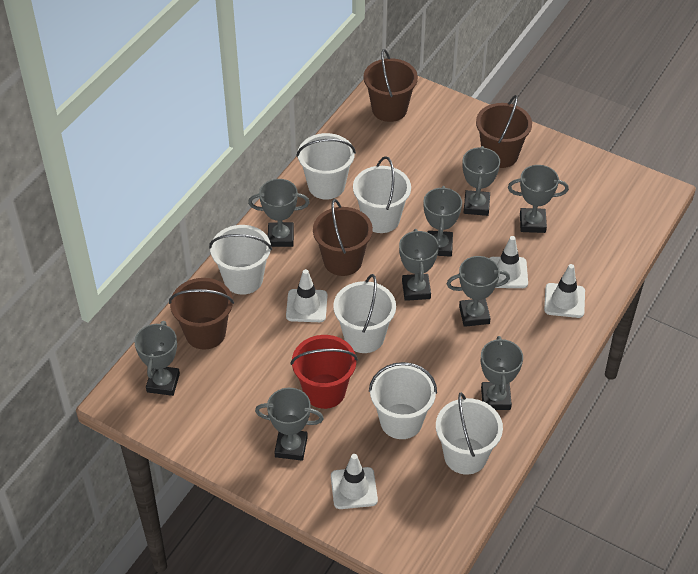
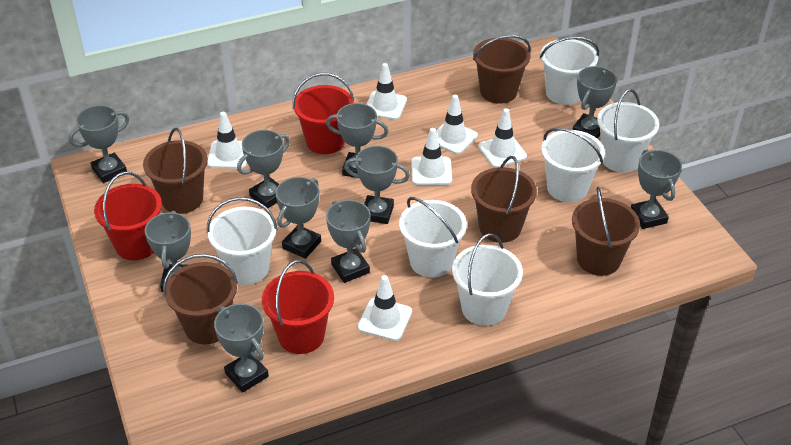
brown bucket: [169,278,234,350] [313,199,373,276] [363,49,418,122] [476,95,532,168] = 4 -> [143,128,208,214] [163,254,238,344] [471,156,537,243] [473,35,531,104] [572,187,640,276] = 5
grey trophy: [134,321,180,396] [248,179,310,247] [255,388,324,461] [399,229,439,301] [423,186,462,257] [447,256,510,327] [462,146,500,216] [481,336,523,410] [508,165,569,233] = 9 -> [69,105,129,183] [145,211,191,292] [214,303,269,393] [237,130,290,208] [275,177,321,259] [326,103,389,177] [326,200,371,283] [344,146,410,224] [573,66,617,139] [631,150,682,229] = 10
red bucket: [290,335,358,409] = 1 -> [94,172,162,260] [262,260,334,354] [292,73,354,154] = 3
white traffic cone: [286,269,327,322] [331,454,378,509] [490,236,528,288] [544,264,585,318] = 4 -> [207,112,247,169] [358,275,412,341] [366,63,407,120] [411,128,452,185] [436,95,478,154] [478,108,527,168] = 6

